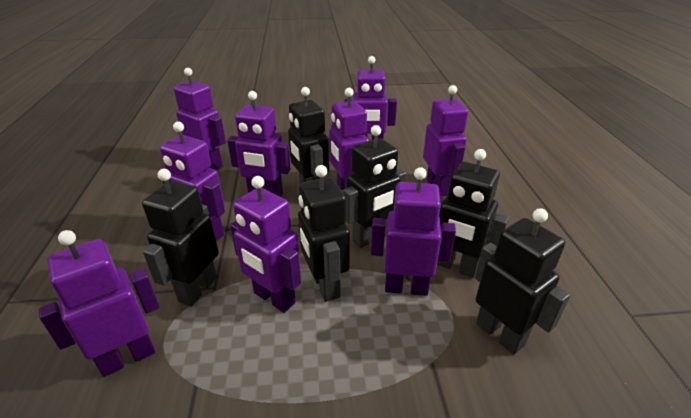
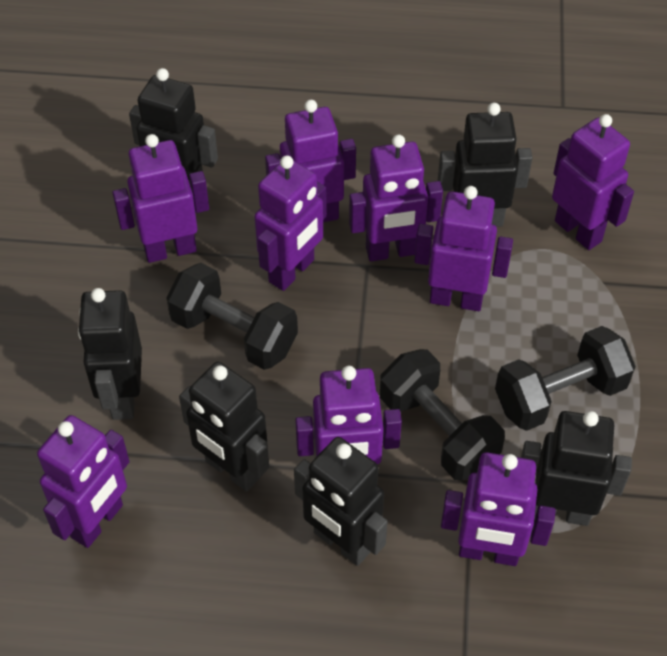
black dumbbell: none = 0 -> [166,263,298,370] [380,349,505,481] [495,326,636,431] = 3

